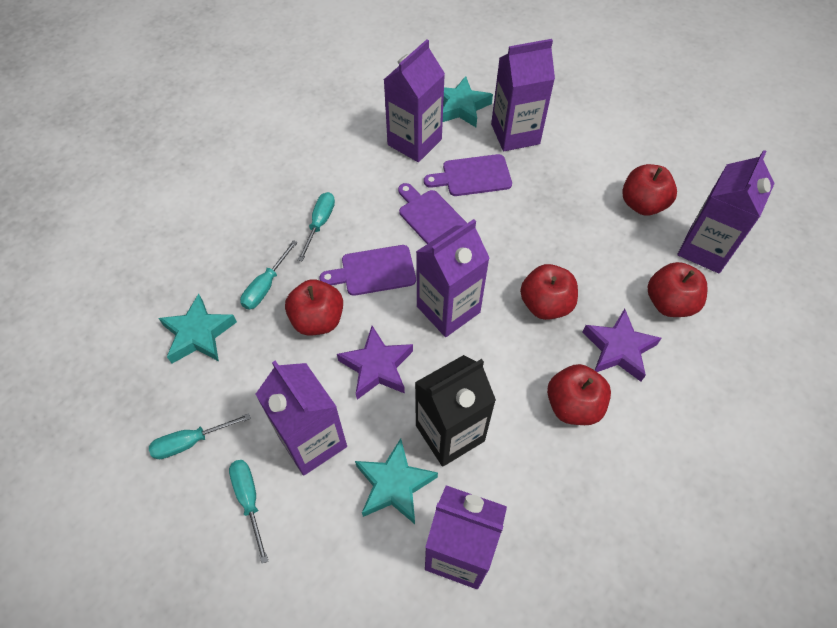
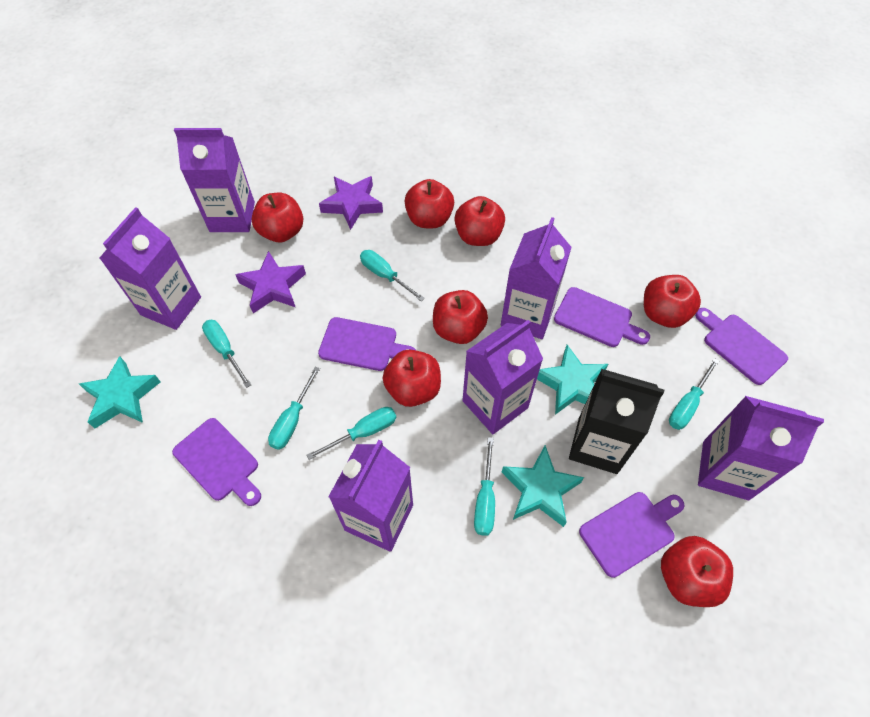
purple cutting board: [320,245,416,296] [398,183,467,244] [424,154,512,196] = 3 -> [172,418,261,506] [318,317,416,371] [554,287,650,347] [579,492,685,578] [695,308,788,385] = 5
red apple: [285,279,343,336] [520,264,578,320] [547,364,611,425] [622,164,677,216] [648,262,707,317] = 5 -> [252,193,303,242] [383,350,441,407] [404,179,454,228] [433,290,488,344] [454,196,505,246] [644,275,701,328] [661,536,733,607] = 7
turquoise screwdriver: [149,413,251,459] [229,460,268,564] [240,240,298,310] [298,192,335,262] = 4 -> [202,320,251,388] [268,367,320,450] [306,407,396,460] [360,250,425,301] [474,437,495,536] [669,358,719,430] = 6

